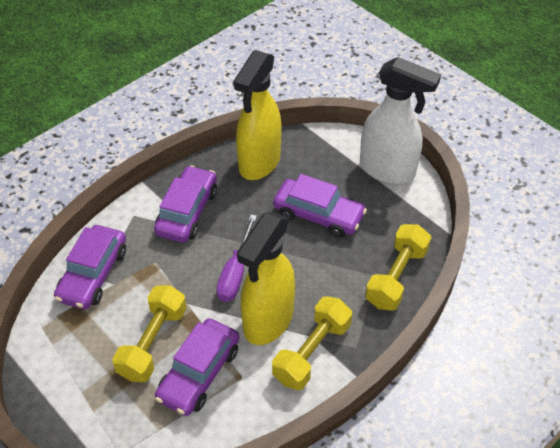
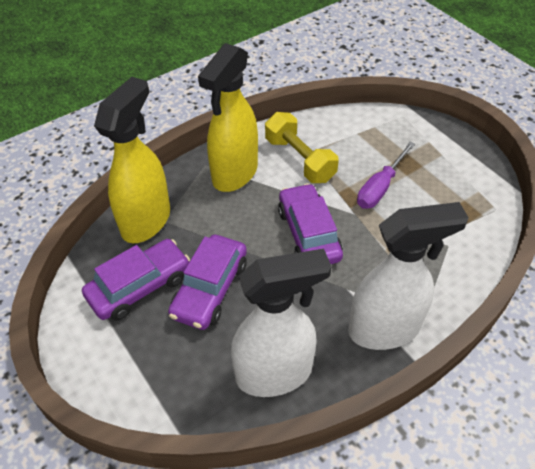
purple car: [54,225,126,309] [154,165,217,242] [155,318,239,416] [273,174,367,238] = 4 -> [82,239,190,321] [168,235,247,330] [278,183,343,264] = 3
white spray bottle: [360,57,441,184] = 1 -> [231,249,331,397] [348,202,469,350] = 2
yellow dumbbell: [112,285,187,382] [272,296,352,390] [365,224,431,311] = 3 -> [265,112,339,183] = 1

